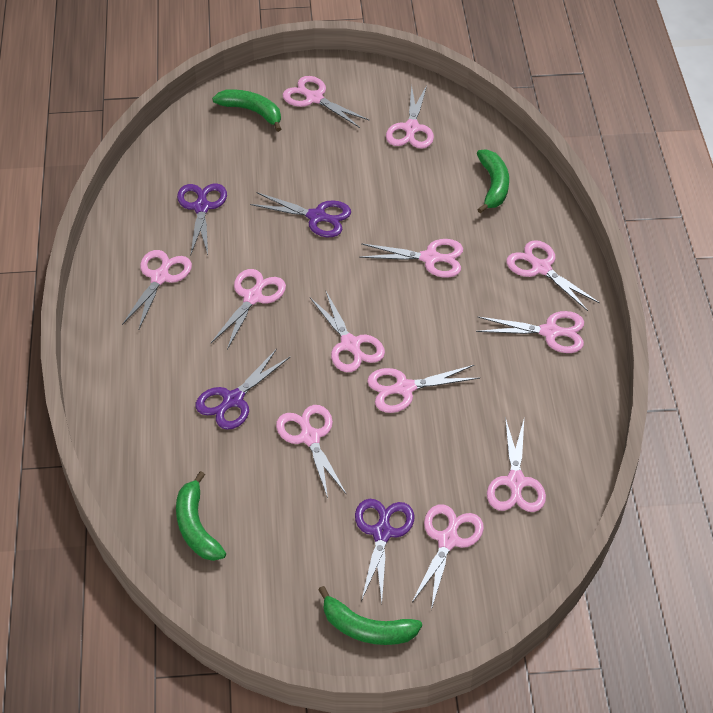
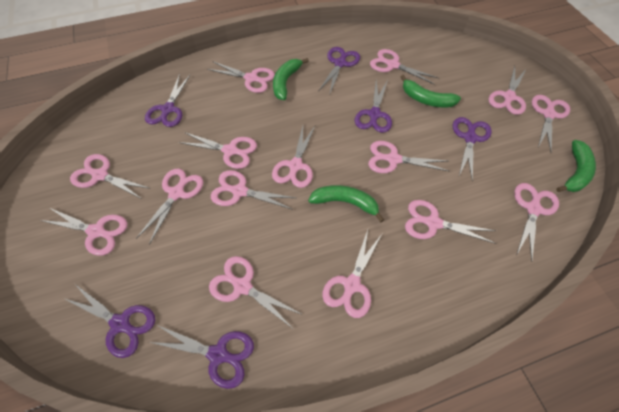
pink scissors: [122,250,192,329] [211,269,286,350] [276,405,347,498] [283,76,370,128] [310,292,385,372] [359,239,463,278] [367,365,480,413] [386,85,434,149] [412,504,484,610] [476,311,584,353] [487,417,546,512] [506,240,600,311] = 12 -> [40,207,127,256] [70,154,151,199] [136,169,203,245] [179,132,257,169] [207,61,275,93] [209,256,303,328] [211,170,296,210] [272,126,315,188] [322,230,382,318] [368,141,450,173] [370,49,438,84] [405,200,497,244] [488,66,527,115] [514,183,559,261] [532,95,570,151] = 15
purple scissors: [177,183,227,255] [196,349,291,430] [250,192,351,237] [355,499,414,602] = 4 -> [63,284,155,358] [145,74,190,127] [149,325,254,389] [319,47,360,95] [355,80,392,133] [453,117,492,181] = 6

